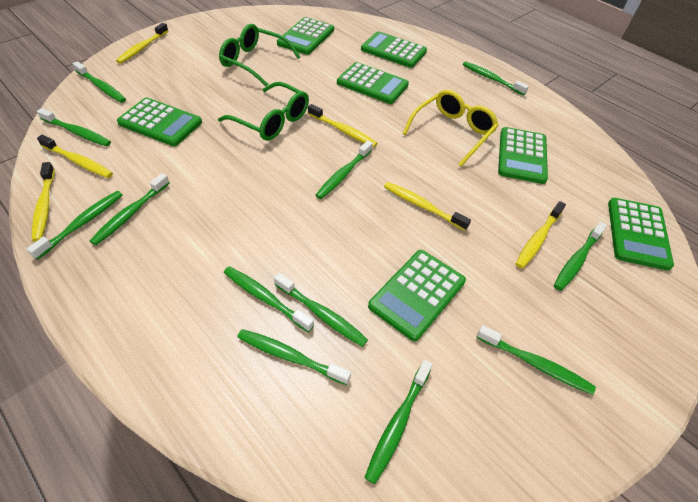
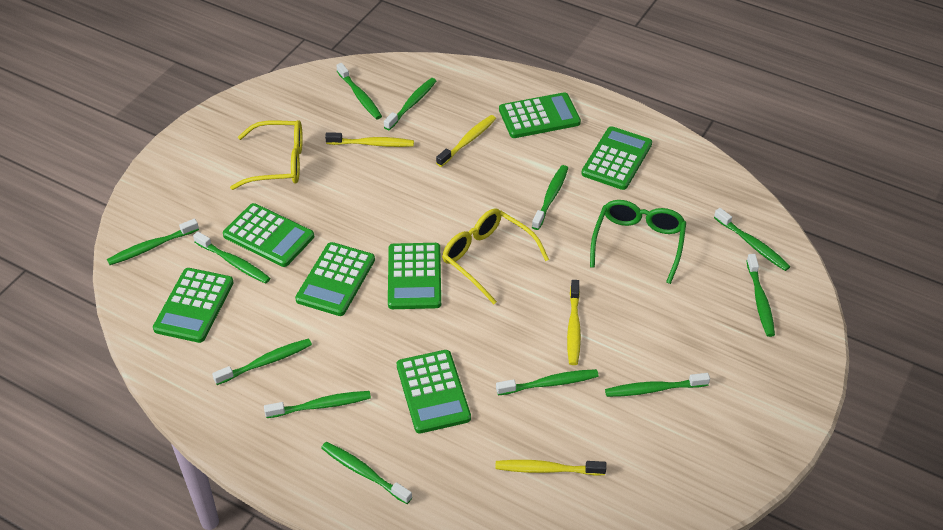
green glasses: [218,82,309,141] [219,24,300,87] = 2 -> [590,200,686,284] = 1
yellow glasses: [402,90,499,167] = 1 -> [230,120,303,190] [442,208,549,304] = 2
yellow toothbrush: [32,162,55,242] [37,135,113,178] [116,23,168,64] [308,104,378,147] [384,182,471,231] [515,201,566,269] = 6 -> [325,132,414,147] [436,115,496,167] [495,460,606,476] [567,280,581,365] = 4

